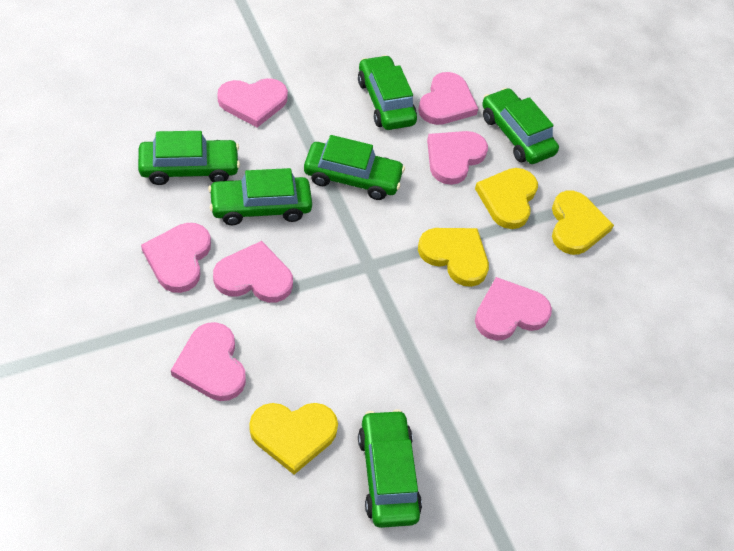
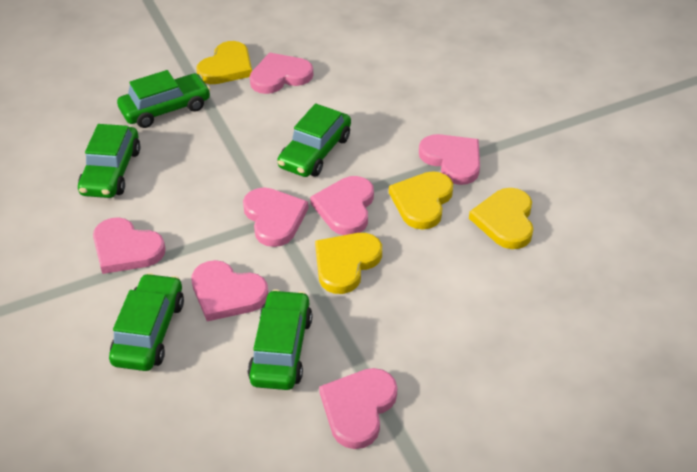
green car: [138,131,240,185] [208,168,312,225] [304,135,405,200] [358,55,417,130] [358,409,422,528] [482,88,559,164] = 6 -> [78,124,141,198] [109,273,184,371] [117,70,211,128] [248,289,312,390] [277,104,351,177] = 5

